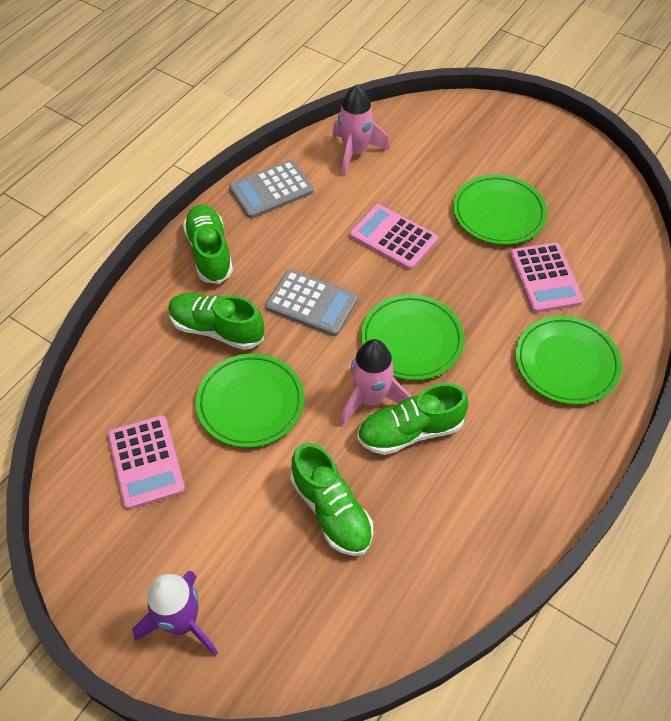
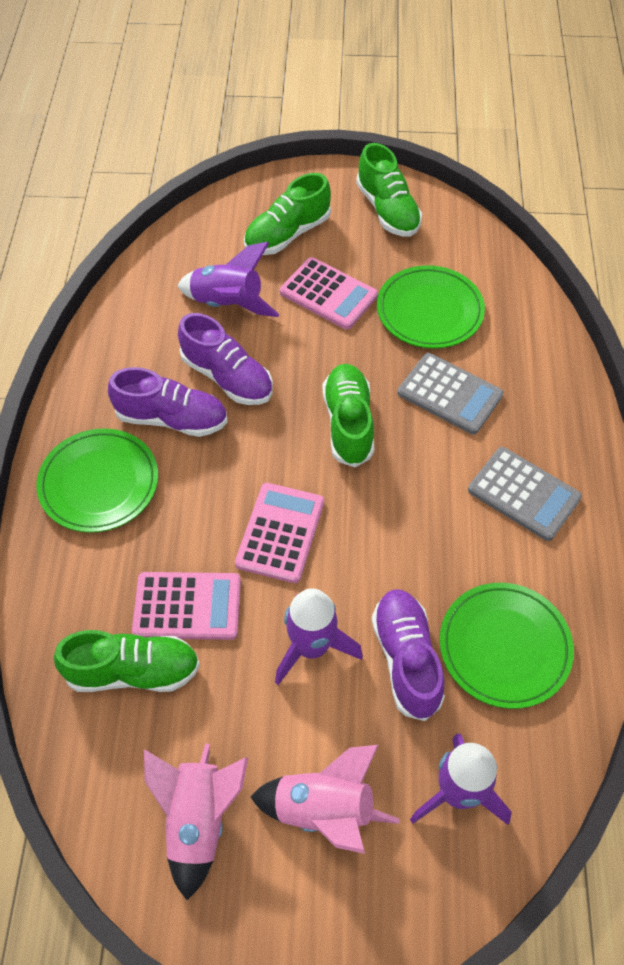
green plate: [196,354,304,448] [361,294,464,380] [453,174,547,245] [515,316,622,405] = 4 -> [36,428,158,533] [377,265,485,348] [440,583,574,709] = 3
purple rocket: [132,571,218,656] = 1 -> [177,242,280,317] [275,588,363,685] [410,734,512,825] = 3
purple shoe: none = 0 -> [108,367,228,437] [178,313,273,405] [372,589,445,721] = 3

